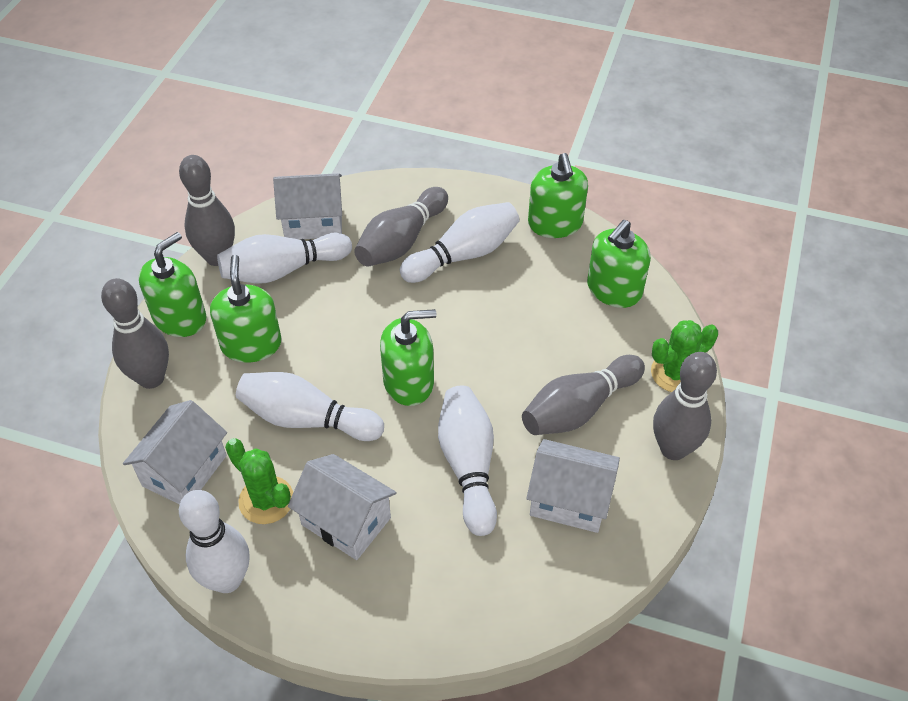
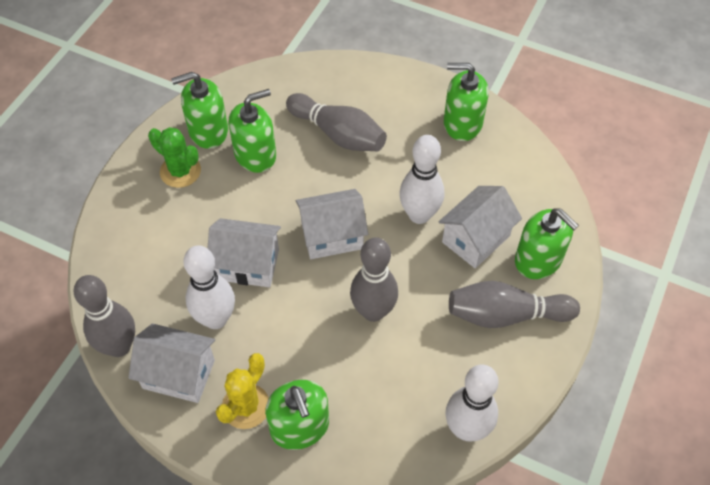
green cactus: [225,438,293,524] [651,320,718,392] = 2 -> [148,127,201,188] = 1
grey bowling pin: [101,278,169,389] [179,155,235,266] [354,187,448,267] [522,355,645,435] [653,352,717,460] = 5 -> [74,275,135,357] [286,93,387,151] [350,237,398,322] [449,281,580,328] = 4
white bowling pin: [179,490,249,593] [217,233,352,283] [236,372,384,441] [400,202,520,283] [438,386,497,536] = 5 -> [184,245,235,329] [399,135,444,224] [445,364,498,442] = 3
yellow cactus: none = 0 -> [216,353,269,429] = 1

